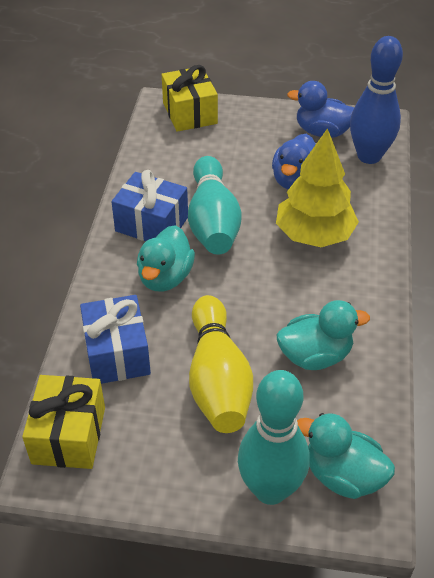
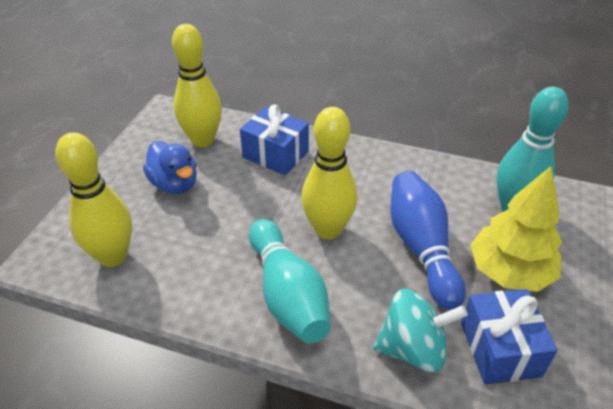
blue duck: [272,134,316,190] [287,81,354,138] = 2 -> [143,141,197,194] = 1
turquoise duck: [137,225,195,292] [277,300,370,370] [297,413,395,499] = 3 -> none = 0
turquoise spinning top: none = 0 -> [373,289,468,373] = 1
yellow bowling pin: [189,295,253,433] = 1 -> [55,132,132,267] [172,24,222,147] [301,107,357,239] = 3
yellow gift: [22,375,105,469] [162,65,218,132] = 2 -> none = 0

